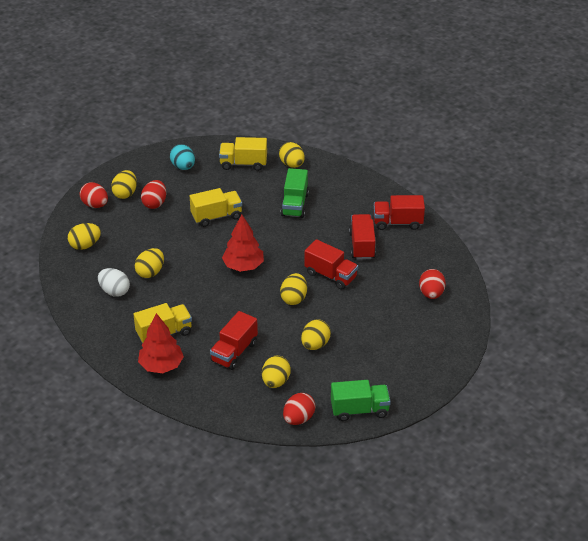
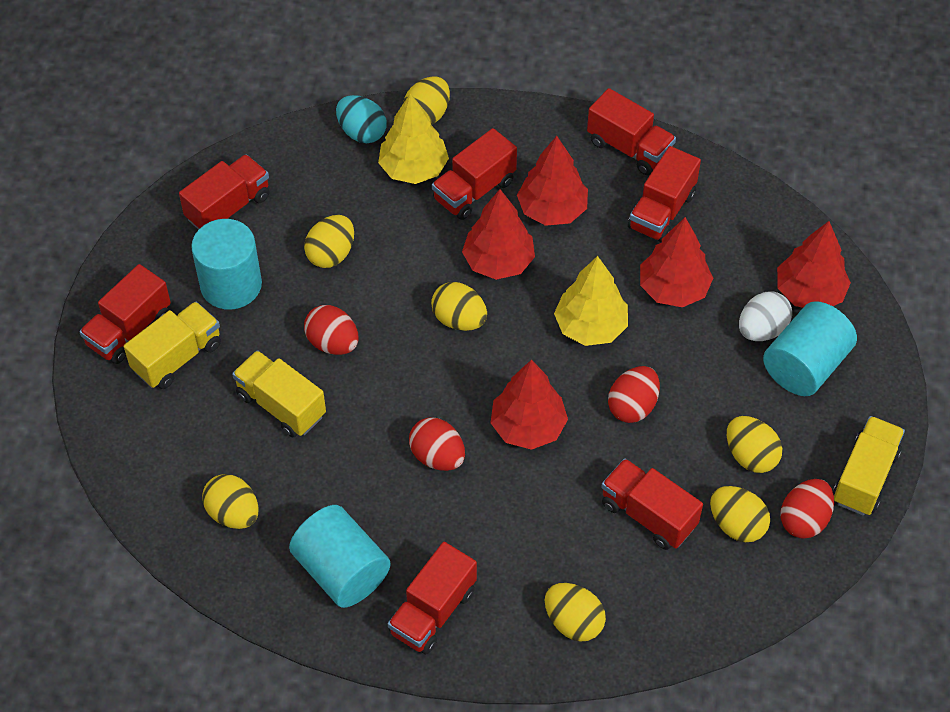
green truck: [281,168,309,218] [331,380,391,421] = 2 -> none = 0
red tree: [138,313,184,373] [222,214,264,272] = 2 -> [462,189,535,280] [490,360,568,450] [517,136,588,226] [640,217,713,307] [777,221,851,308] = 5
red truck: [210,311,258,370] [305,239,358,290] [349,214,376,260] [374,195,425,230] = 4 -> [79,264,171,364] [179,154,270,230] [388,542,477,654] [432,128,517,220] [587,88,676,175] [601,458,703,550] [628,146,701,243] = 7
turquoise cylinder: none = 0 -> [191,219,262,310] [289,505,391,608] [763,301,857,396] = 3
yellow tree: none = 0 -> [378,93,449,184] [554,256,628,346] = 2

